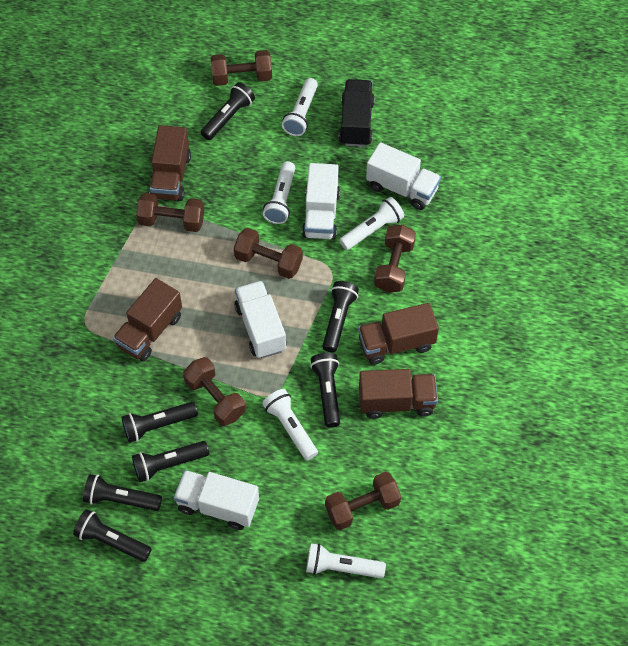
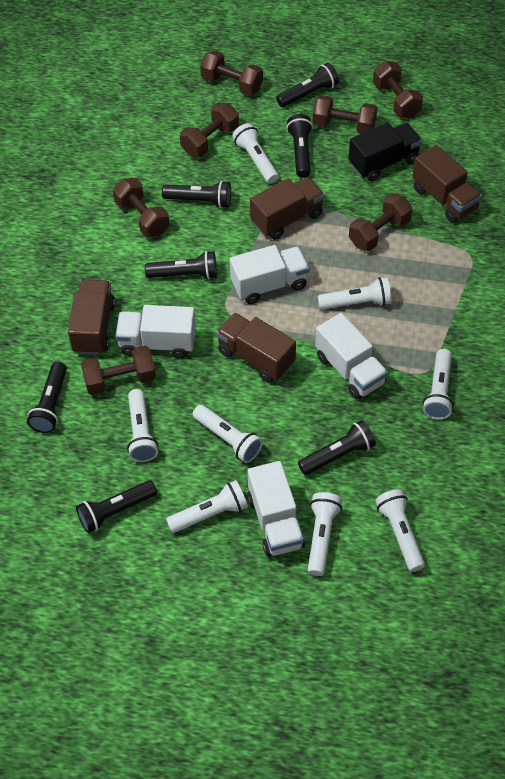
brown dumbbell: [136,193,204,232] [183,357,246,426] [211,50,272,86] [234,228,303,279] [325,472,401,530] [374,224,416,293] = 6 -> [81,346,156,395] [113,178,169,237] [180,103,239,157] [200,51,263,96] [312,95,377,134] [349,194,413,251] [373,61,423,119] = 7
white flashlight: [262,389,318,460] [263,161,295,224] [282,78,318,136] [306,543,386,578] [339,197,404,250] = 5 -> [127,389,158,462] [166,480,248,533] [193,405,263,463] [232,123,279,184] [308,492,342,576] [318,277,392,310] [375,489,425,572] [423,349,454,420] = 8

